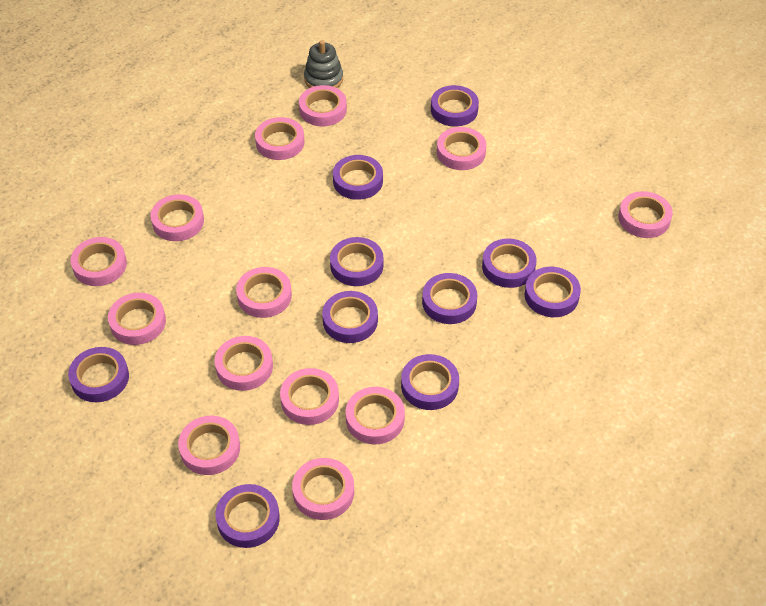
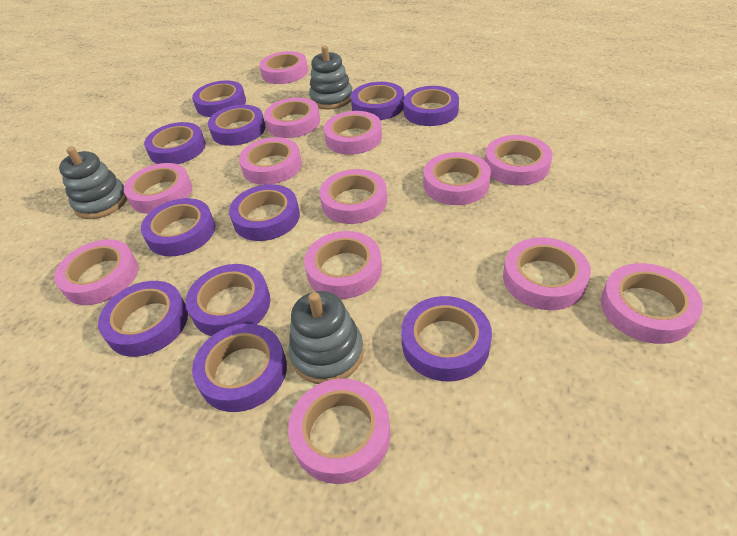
grey stacking toy: [304,40,343,88] = 1 -> [59,147,127,219] [289,291,364,384] [309,46,352,110] = 3
purple tape: [68,347,129,402] [215,484,280,548] [322,291,378,343] [330,237,383,286] [333,155,383,200] [401,354,459,410] [422,273,477,324] [431,85,479,126] [482,238,537,288] [525,267,581,317] = 10 -> [98,281,188,357] [141,198,215,256] [144,122,206,164] [186,264,270,336] [192,80,246,117] [192,324,287,412] [208,105,265,146] [229,184,300,241] [351,82,404,120] [401,296,492,382] [403,86,459,126] = 11

